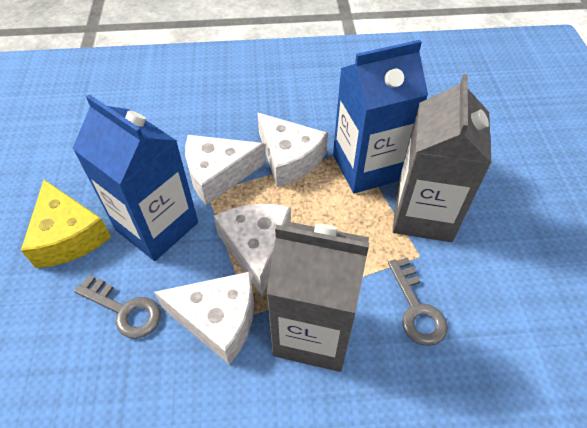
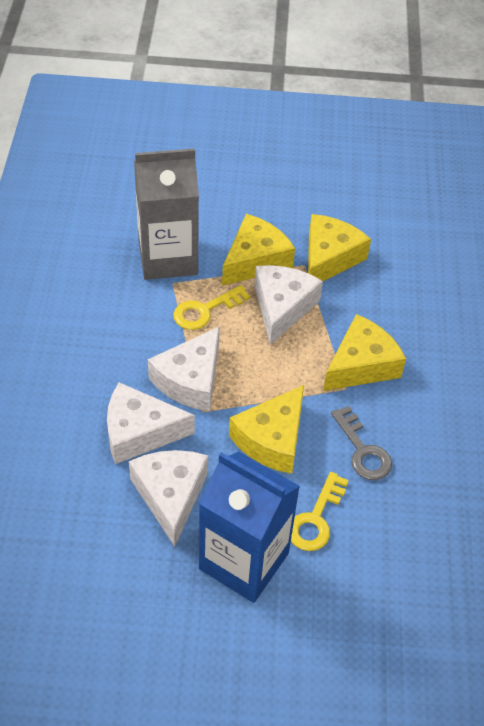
blue carton: [72,94,198,261] [333,40,428,193] = 2 -> [199,452,300,603] = 1
grey carton: [266,222,369,372] [393,74,491,242] = 2 -> [134,148,199,280] = 1
grey key: [74,275,161,339] [388,257,448,346] = 2 -> [331,406,392,480] = 1
yellow cheese: [21,180,111,268] = 1 -> [222,214,295,286] [229,385,304,474] [308,214,371,281] [323,314,406,391] = 4
yellow key: none = 0 -> [173,285,250,330] [291,472,349,551] = 2

